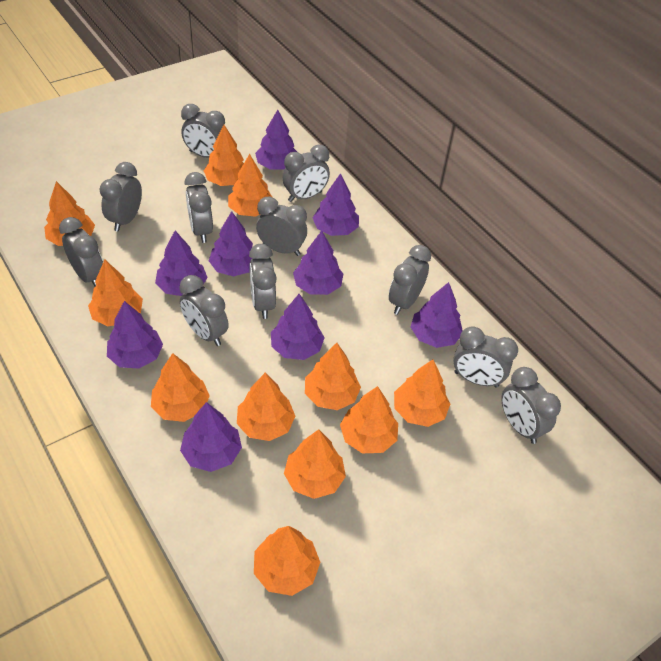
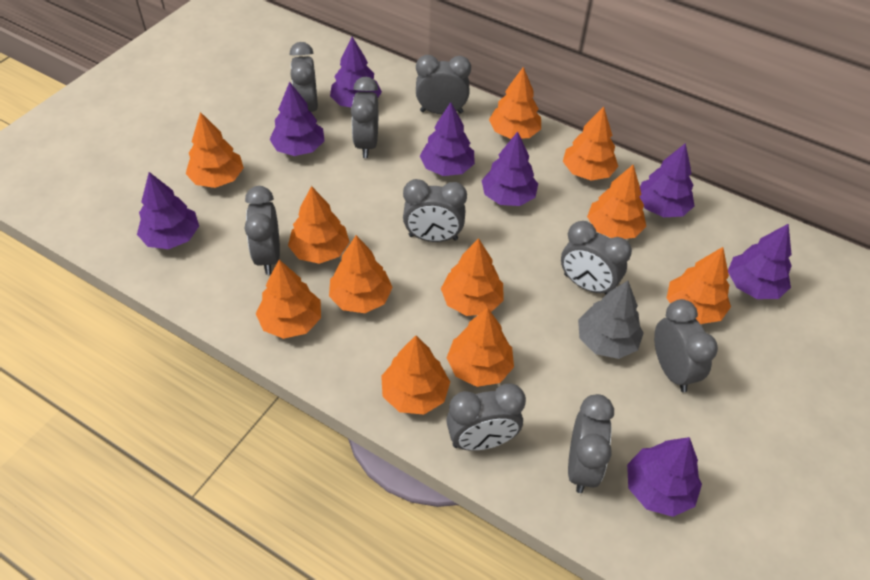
grey clock: [59,217,103,286] [100,162,142,232] [179,275,229,346] [181,104,225,158] [184,172,213,243] [249,244,277,319] [256,197,307,256] [282,145,330,202] [389,245,431,315] [453,326,518,388] [501,367,561,444] = 11 -> [244,186,280,275] [290,42,318,112] [351,77,378,158] [403,179,467,242] [416,55,471,114] [446,383,526,451] [561,221,632,295] [568,394,614,493] [654,299,718,392] = 9
grey tree: none = 0 -> [578,281,644,359] = 1
purple tree: [107,301,163,368] [155,231,208,296] [180,402,242,472] [209,211,253,276] [255,110,297,170] [271,294,325,360] [293,231,343,295] [313,173,359,236] [411,282,463,348] = 9 -> [137,172,199,249] [269,82,325,156] [330,37,382,107] [420,102,475,176] [481,131,538,206] [627,437,702,517] [639,143,694,217] [728,223,792,299] = 8

